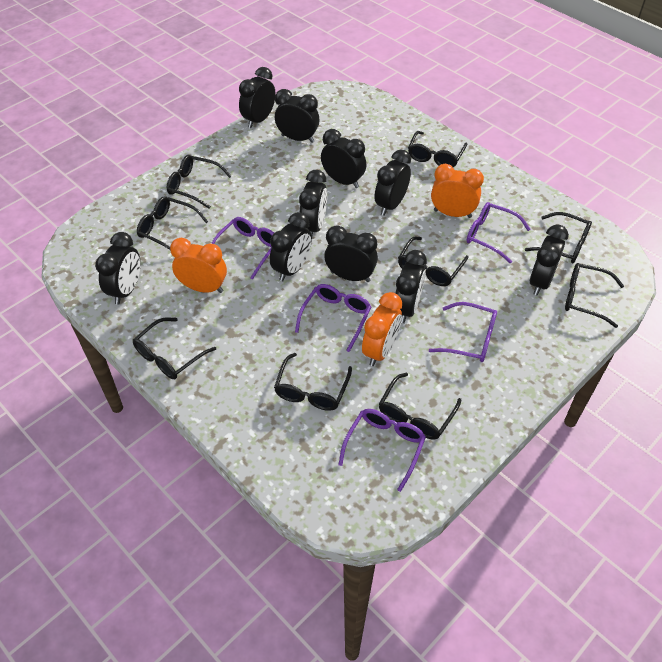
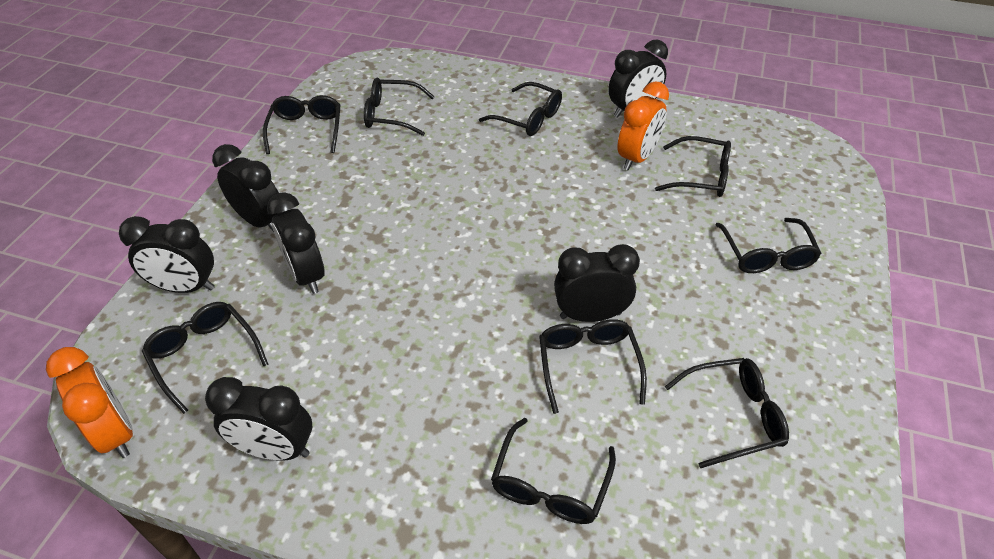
black clock: [95,232,140,305] [239,67,275,128] [270,212,312,281] [275,89,320,143] [299,170,327,235] [321,129,366,188] [324,225,378,282] [375,149,411,216] [396,250,427,323] [529,224,569,295] = 10 -> [119,216,215,293] [205,377,312,461] [212,144,281,232] [267,192,325,294] [554,244,640,322] [608,39,668,118] = 6
orange clock: [170,238,227,293] [362,292,402,366] [431,164,484,218] = 3 -> [46,347,133,458] [617,81,669,170] = 2
purple glasses: [211,217,274,279] [295,284,371,352] [338,409,426,492] [429,302,497,362] [466,202,531,264] = 5 -> none = 0

